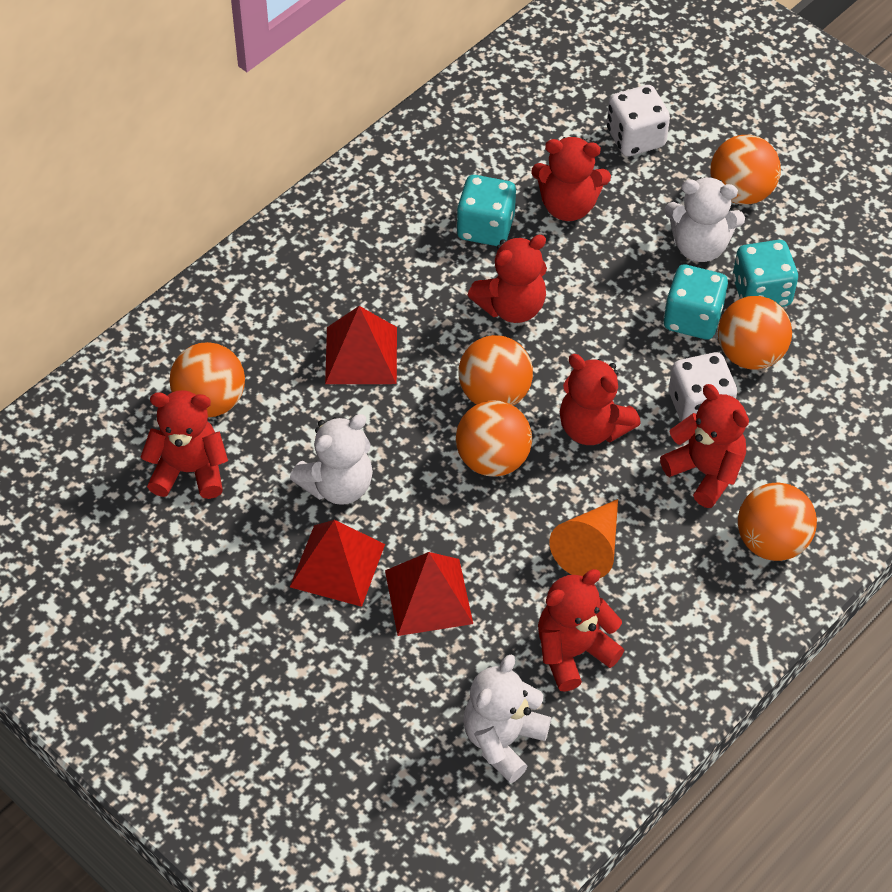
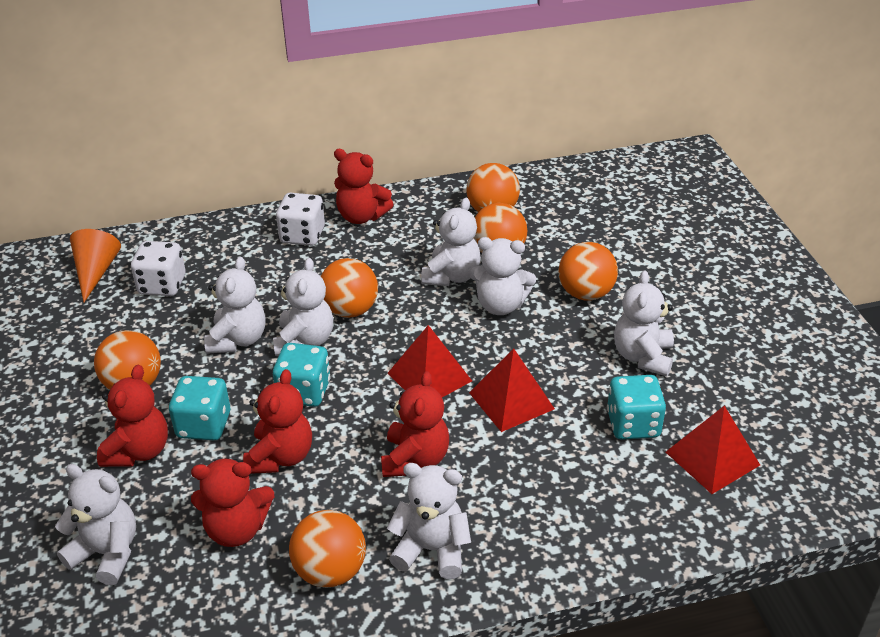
red teddy bear: [140,390,228,499] [468,235,547,323] [531,136,611,221] [538,569,624,692] [560,354,641,445] [660,384,749,508] = 6 -> [97,365,168,467] [191,458,274,547] [243,369,312,474] [334,149,394,224] [381,371,449,477] = 5
white teddy bear: [290,414,373,505] [463,654,551,783] [664,177,745,262] = 3 -> [55,464,136,585] [204,257,266,354] [273,258,333,356] [387,463,471,579] [421,198,481,286] [469,237,536,315] [614,270,674,376] = 7

